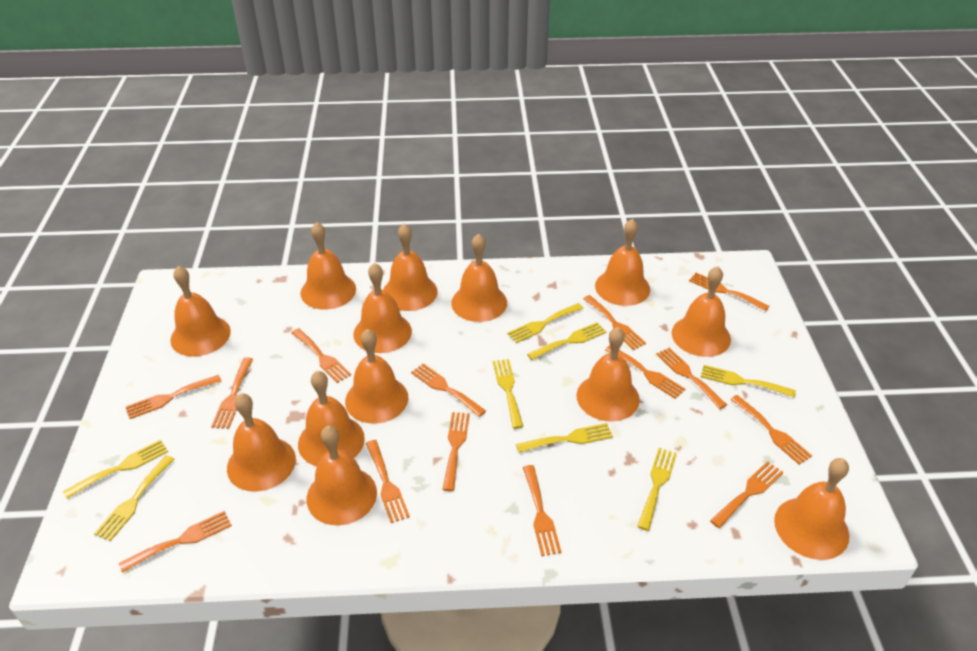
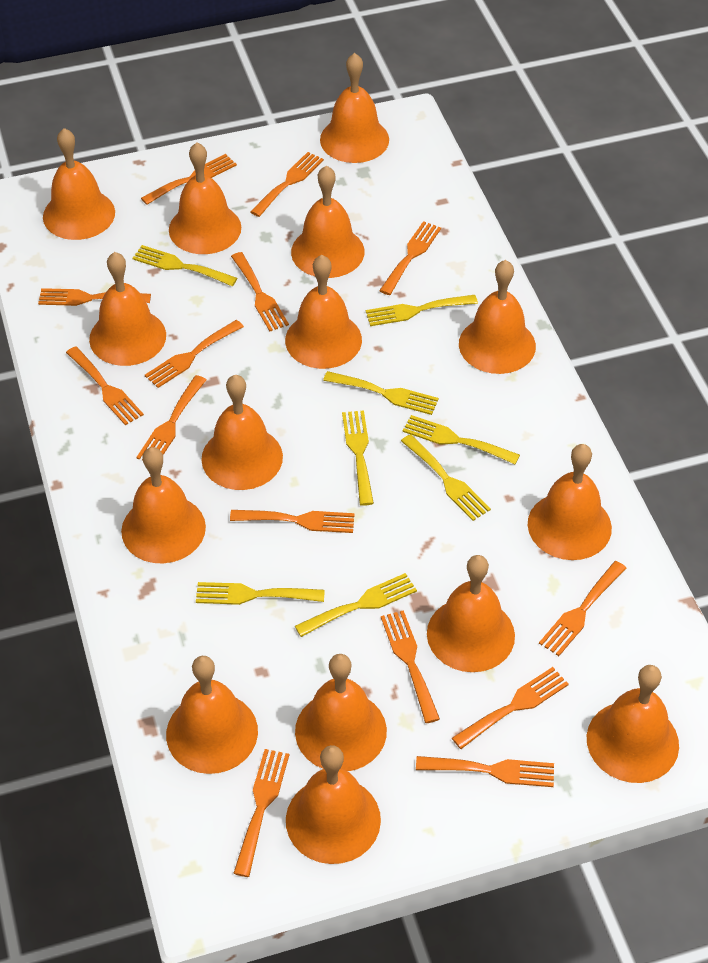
orange bell: [170,266,231,356] [227,393,296,492] [298,371,365,466] [301,222,356,310] [307,425,377,525] [345,329,408,424] [353,263,412,353] [383,224,438,311] [451,234,507,322] [576,327,640,421] [595,219,650,306] [672,266,731,357] [774,458,849,560] = 13 -> [43,128,115,240] [89,252,166,366] [121,447,206,563] [166,656,258,774] [169,143,241,254] [201,375,283,490] [285,255,362,369] [286,745,381,864] [291,166,364,278] [295,654,387,771] [320,53,389,163] [427,555,515,672] [459,260,536,374] [528,444,612,560] [587,665,679,783] = 15

